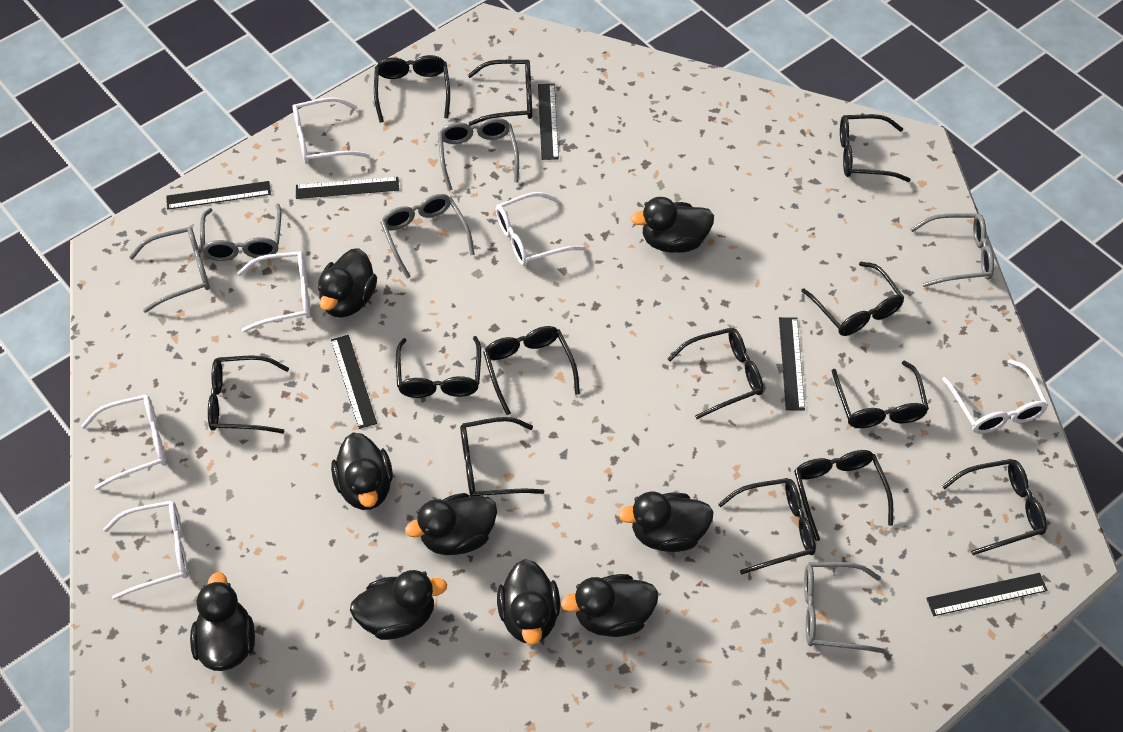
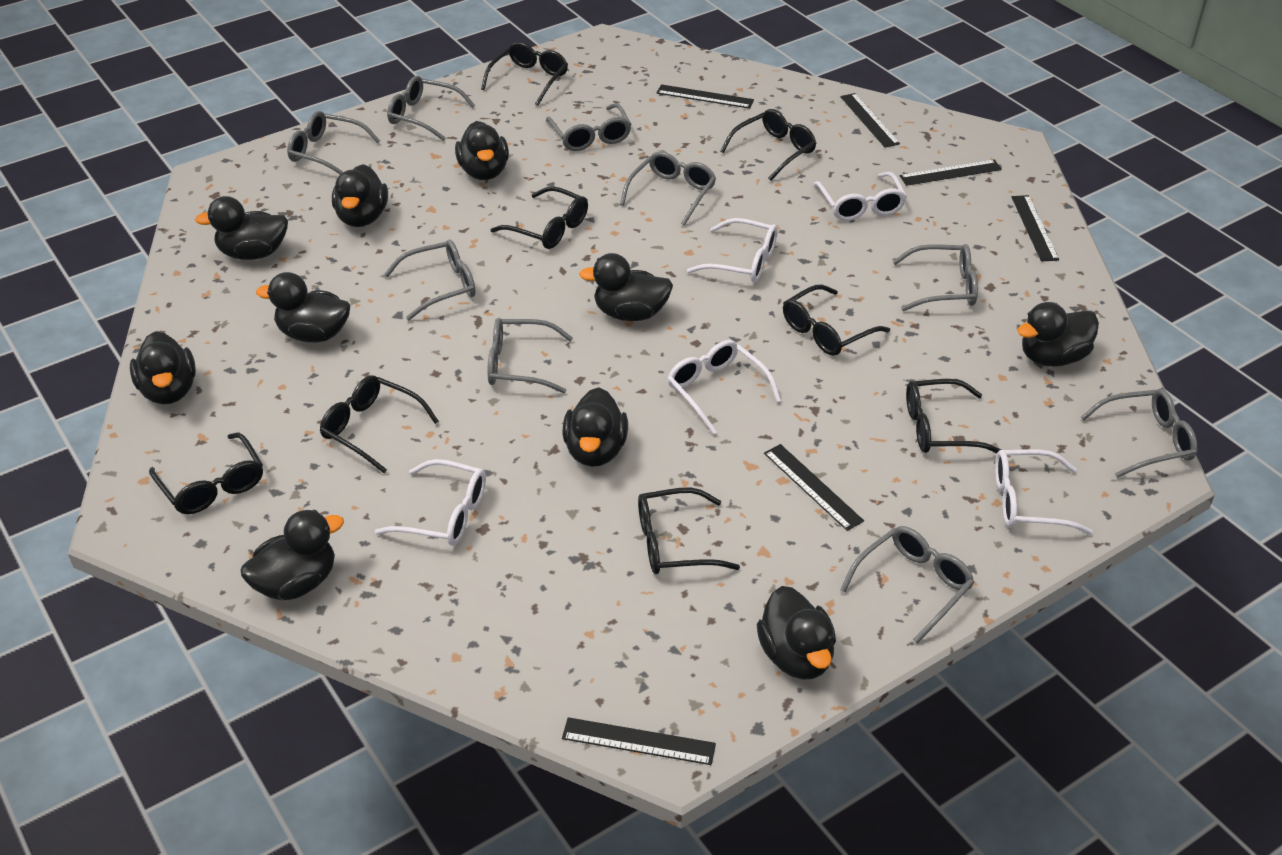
black duck: [190,572,255,671] [318,248,377,318] [331,432,393,510] [350,570,447,640] [405,493,497,555] [497,559,560,645] [561,574,658,637] [618,491,714,552] [630,197,714,253] = 9 -> [130,331,196,404] [195,196,288,260] [240,510,344,600] [256,272,351,342] [332,164,388,227] [455,121,509,180] [562,387,628,467] [579,253,673,321] [757,586,836,680] [1017,302,1099,367] = 10
black glasses: [208,355,289,434] [374,55,450,123] [396,336,481,398] [460,417,545,497] [468,60,532,126] [483,326,580,415] [668,328,763,419] [718,478,816,574] [794,450,893,541] [801,262,905,336] [832,361,929,428] [840,114,911,182] [942,459,1047,555] = 13 -> [149,433,263,514] [320,375,439,473] [481,42,568,106] [491,186,588,249] [638,488,740,574] [721,109,816,181] [783,285,890,356] [906,379,1002,453] = 8
grey glasses: [129,227,210,313] [200,203,282,261] [380,194,475,279] [438,118,519,191] [804,562,886,653] [911,213,994,287] = 6 -> [287,111,380,175] [384,239,476,320] [387,76,475,141] [488,318,573,393] [546,103,631,151] [620,151,716,226] [840,526,974,644] [893,244,978,311] [1081,389,1197,478] = 9
white glasses: [81,394,166,490] [103,501,188,600] [237,251,311,332] [292,97,369,164] [496,192,585,266] [942,359,1048,434] = 6 -> [374,459,486,546] [668,340,781,435] [687,218,778,282] [813,172,907,221] [995,449,1093,535] = 5

